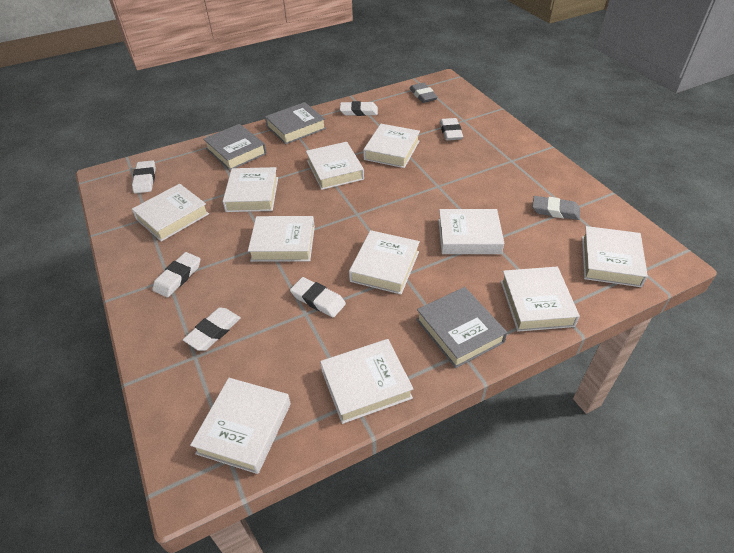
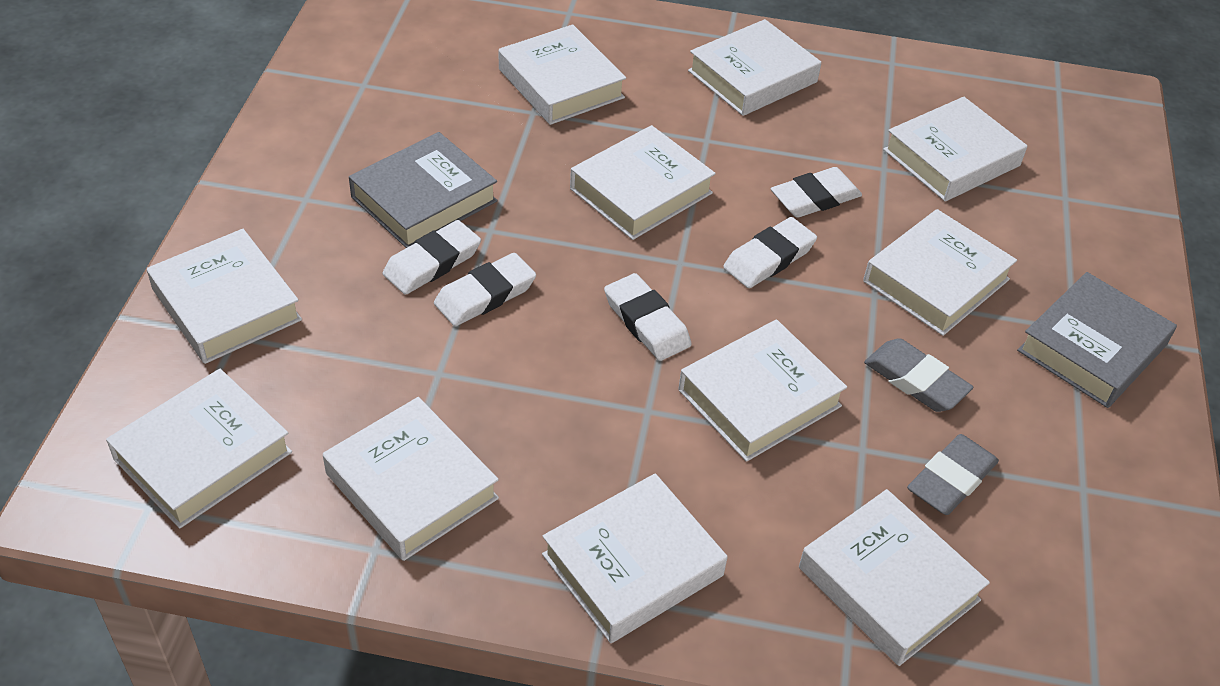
grey book: [203,124,267,170] [265,102,326,144] [416,287,507,368] = 3 -> [349,132,498,248] [1017,272,1177,408] = 2
white eraser: [132,160,156,193] [152,252,200,297] [183,307,241,351] [290,277,346,318] [340,101,378,116] [440,118,463,140] = 6 -> [383,220,481,295] [434,253,536,326] [604,273,691,361] [723,217,817,288] [771,167,862,218] = 5

